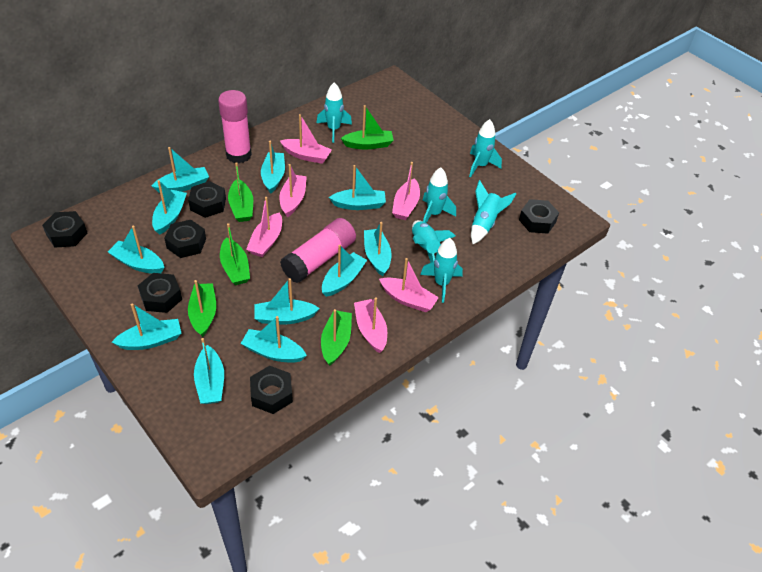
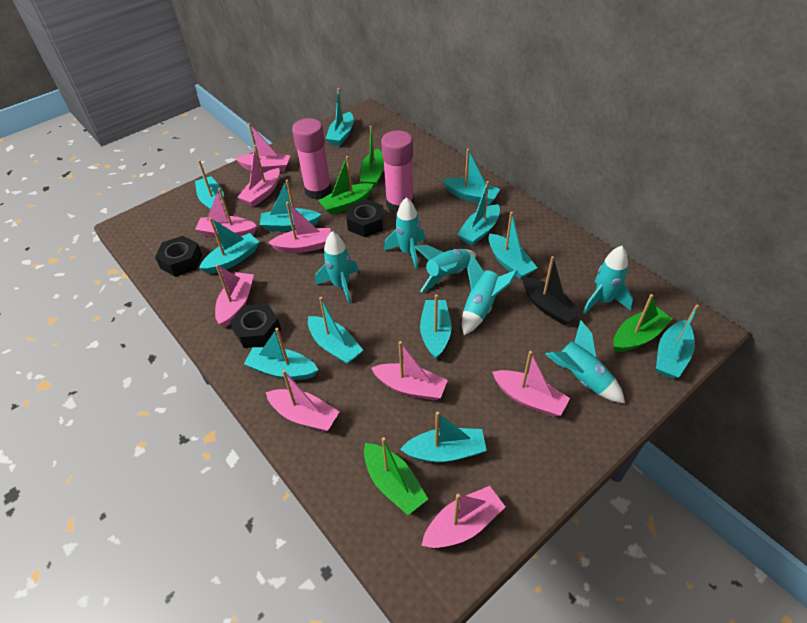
black boat: none = 0 -> [523,256,582,325] = 1
black nut: [42,211,87,248] [138,273,182,313] [164,220,206,258] [188,181,226,218] [250,366,293,414] [519,199,559,234] = 6 -> [155,236,202,277] [230,304,281,348] [346,199,384,237] = 3
green boat: [188,280,216,337] [220,223,250,285] [228,162,253,222] [321,309,352,366] [341,105,394,149] = 5 -> [319,156,373,215] [360,126,384,188] [364,437,428,515] [613,294,672,352] = 4
pink boat: [246,197,282,257] [279,164,307,217] [280,114,332,164] [354,297,387,353] [379,258,439,312] [392,162,420,220] = 6 -> [195,188,257,238] [215,265,254,327] [235,123,290,173] [237,145,280,207] [266,370,340,432] [268,202,331,253] [371,341,448,401] [422,486,506,548] [492,351,570,417] = 9
turquoise boat: [108,226,165,274] [112,303,181,350] [152,147,209,193] [152,180,187,235] [194,338,224,404] [241,316,307,363] [255,278,320,324] [261,141,285,194] [322,245,367,297] [329,165,386,210] [364,222,392,276] = 11 -> [195,160,224,210] [199,218,259,274] [244,328,318,380] [260,180,321,231] [308,297,363,364] [326,88,354,146] [400,412,487,462] [420,294,452,359] [443,149,500,205] [457,181,500,246] [489,212,537,279] [656,304,699,379] = 12

